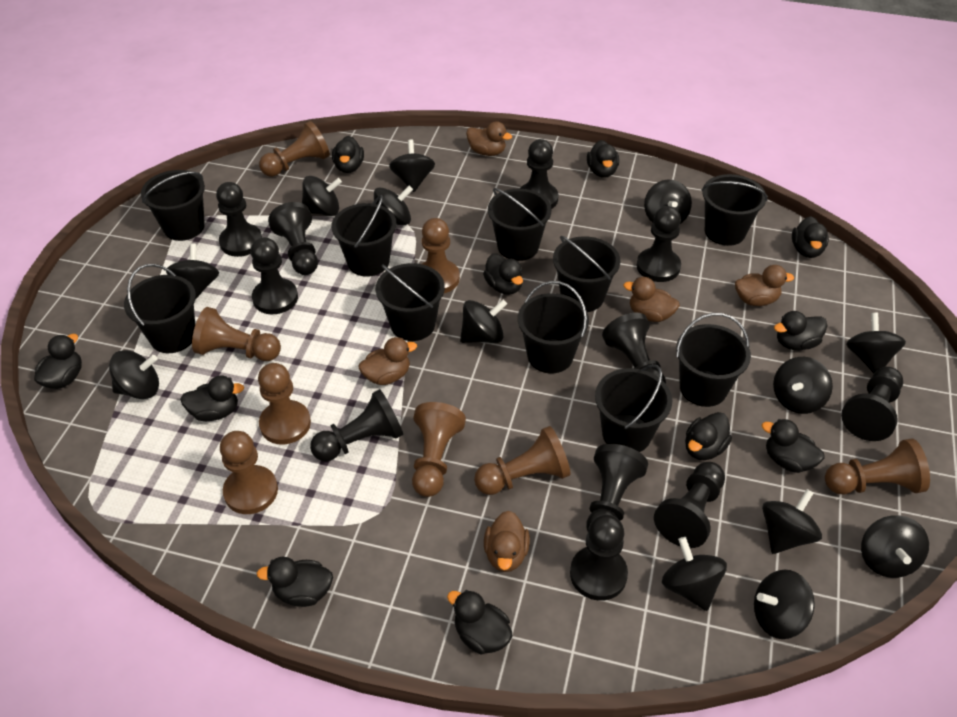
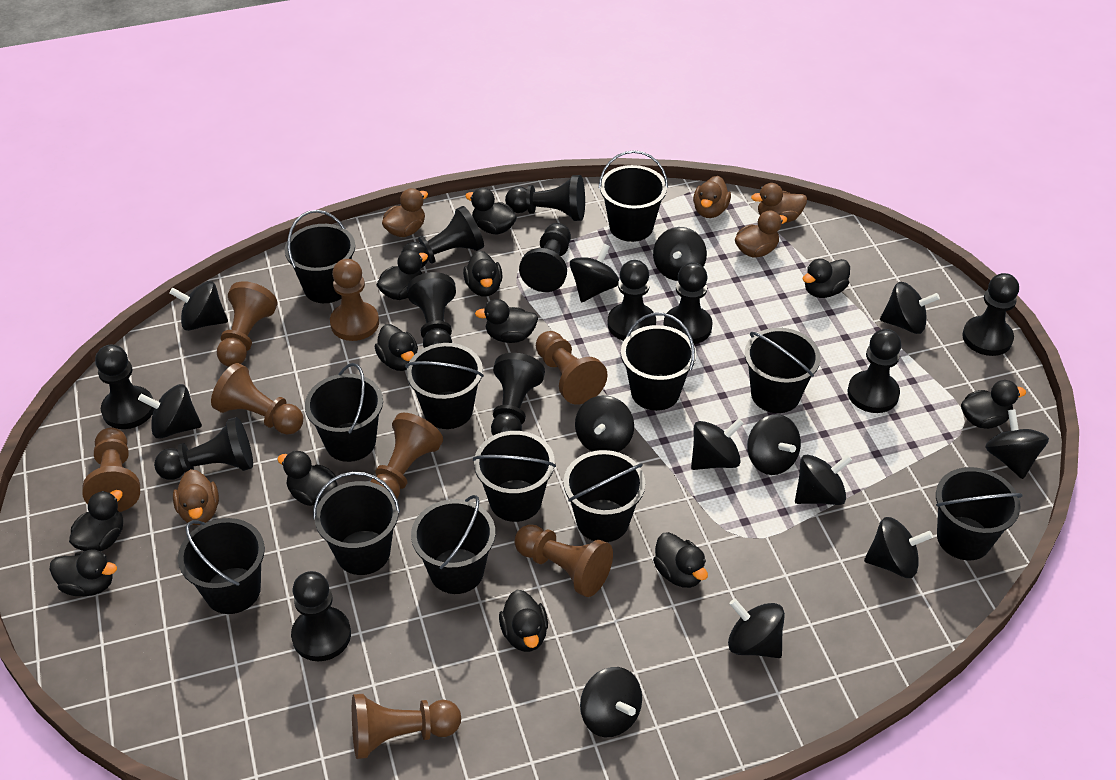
black bucket: [124,264,196,353] [141,170,205,241] [332,195,397,277] [376,263,445,341] [488,188,552,261] [518,281,589,373] [553,236,620,312] [595,364,672,452] [676,313,751,407] [701,174,768,246] = 10 -> [178,518,265,614] [285,210,355,303] [305,363,383,462] [313,471,400,575] [405,343,484,429] [411,495,495,594] [473,431,556,522] [564,450,645,542] [599,150,668,242] [621,313,696,411] [745,328,821,413] [936,467,1023,560] = 12
black duck: [34,334,82,389] [180,376,244,421] [257,557,333,607] [332,136,364,173] [447,590,512,654] [483,253,523,295] [587,140,619,178] [685,412,732,460] [762,419,824,473] [774,311,827,350] [792,216,829,258] = 11 -> [49,549,117,596] [69,490,123,552] [278,451,338,506] [375,324,418,371] [377,250,428,300] [463,250,503,297] [465,188,517,235] [475,299,538,343] [499,590,548,652] [653,532,708,588] [803,259,850,298] [961,380,1026,429] = 12
black pawn: [216,182,262,257] [251,237,298,314] [268,202,318,275] [310,389,403,461] [520,139,559,209] [570,514,628,601] [586,444,648,531] [602,313,666,384] [636,206,681,282] [654,462,725,548] [841,367,903,441] = 11 -> [95,345,155,429] [154,417,253,480] [291,571,351,661] [401,206,484,269] [407,272,456,348] [491,353,545,436] [505,175,585,221] [519,223,571,292] [608,260,656,341] [663,262,713,344] [847,329,901,413] [962,273,1019,356] = 12

